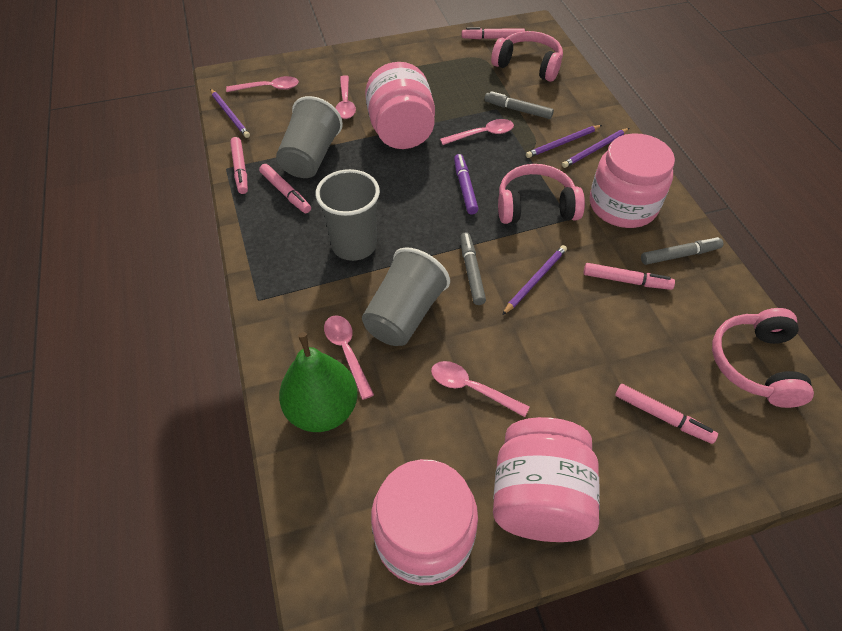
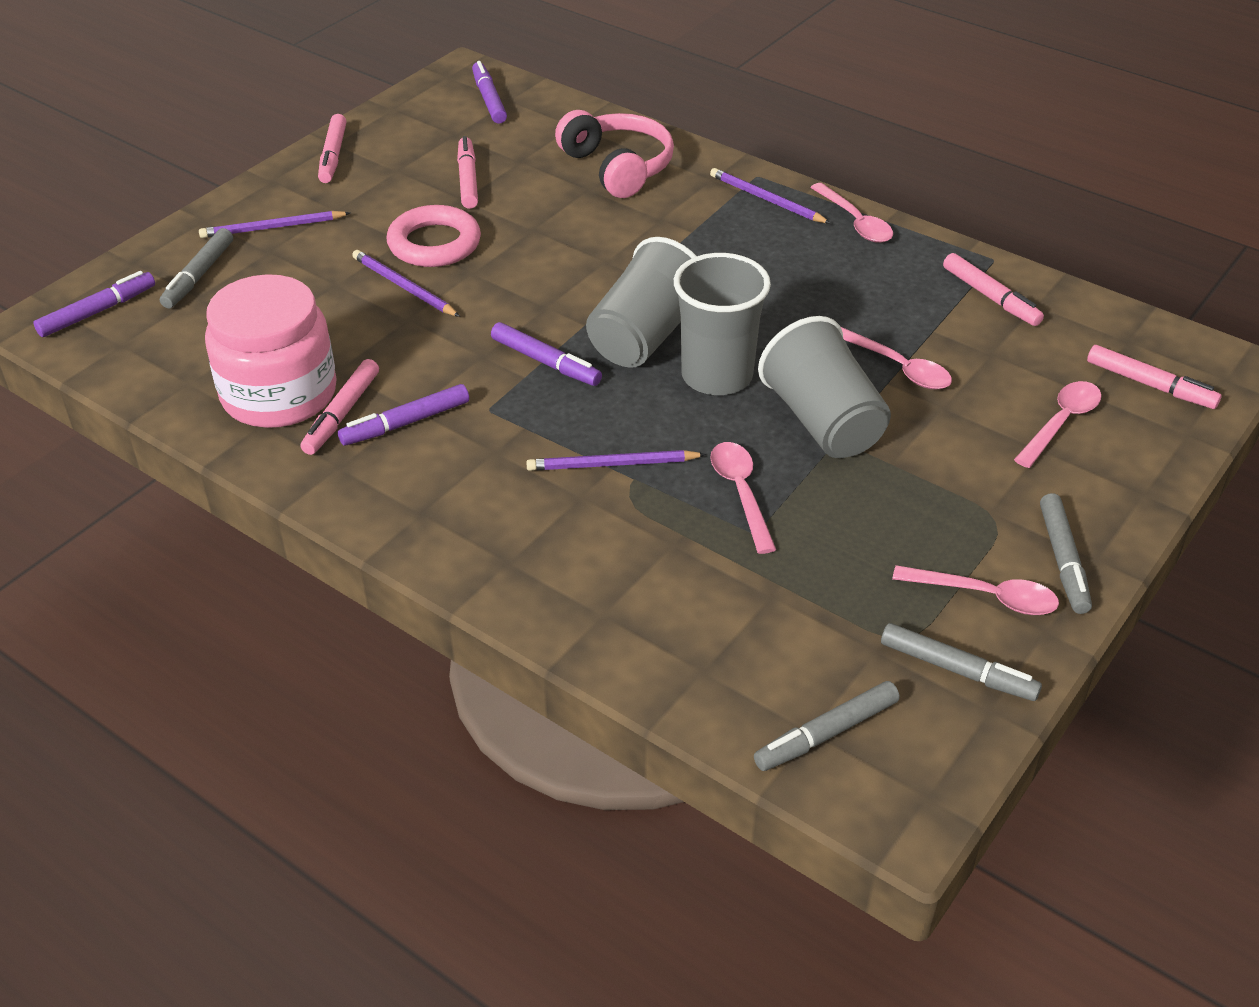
green pear: [279,332,358,432] = 1 -> none = 0
grey marker: [460,232,486,305] [484,91,554,119] [641,237,723,265] = 3 -> [160,228,233,308] [754,681,900,771] [881,623,1042,701] [1040,493,1092,614] = 4
pink headphones: [491,31,563,82] [498,164,585,224] [712,308,814,408] = 3 -> [555,110,674,198] = 1
pink jar: [365,62,435,149] [371,459,478,585] [493,417,600,542] [590,133,675,228] = 4 -> [205,274,337,428] = 1
pink ring: none = 0 -> [387,205,481,267] = 1
purple marker: [454,154,478,214] = 1 -> [34,271,155,337] [338,384,469,446] [472,61,507,124] [491,322,602,386] = 4

